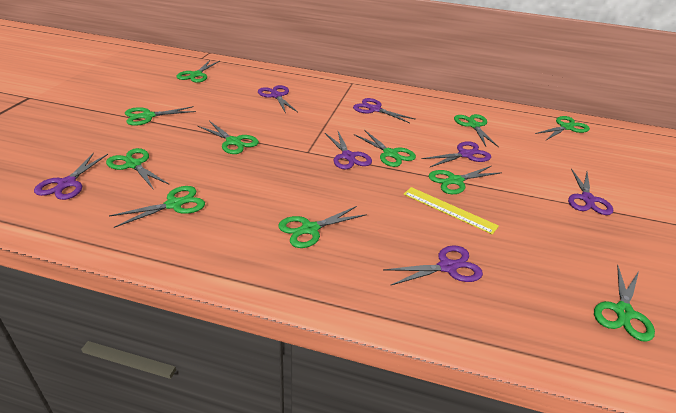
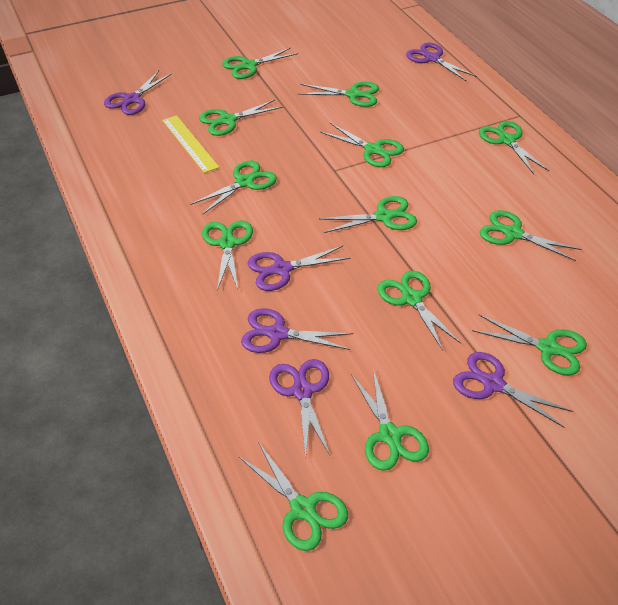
green scissors: [106,148,169,190] [109,186,205,228] [125,106,196,126] [176,60,220,83] [198,121,259,154] [278,206,367,248] [354,130,416,167] [428,166,502,194] [454,114,499,147] [535,116,590,140] [594,265,655,342] = 11 -> [190,161,277,215] [199,100,283,136] [202,220,253,291] [222,47,299,79] [239,442,348,551] [298,82,379,107] [319,196,417,233] [320,123,404,167] [351,369,429,471] [377,271,461,351] [472,315,587,376] [479,121,549,174] [480,210,582,261] = 13
purple scissors: [34,153,108,200] [258,85,298,113] [325,131,372,169] [353,98,416,123] [383,245,483,286] [422,141,491,167] [568,169,613,215] = 7 -> [104,71,172,115] [241,308,353,353] [248,246,351,291] [269,359,330,459] [406,42,477,81] [453,352,573,427] = 6

